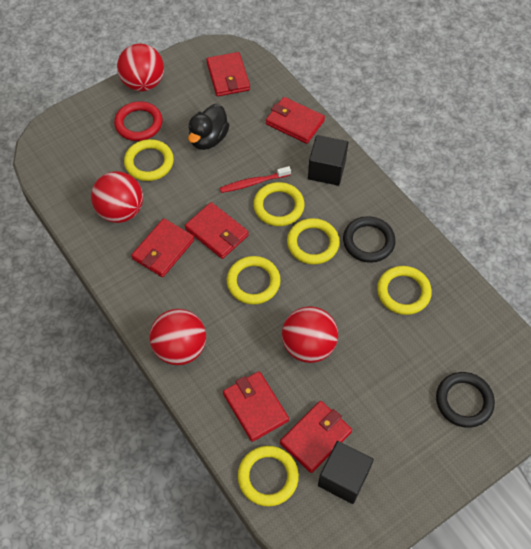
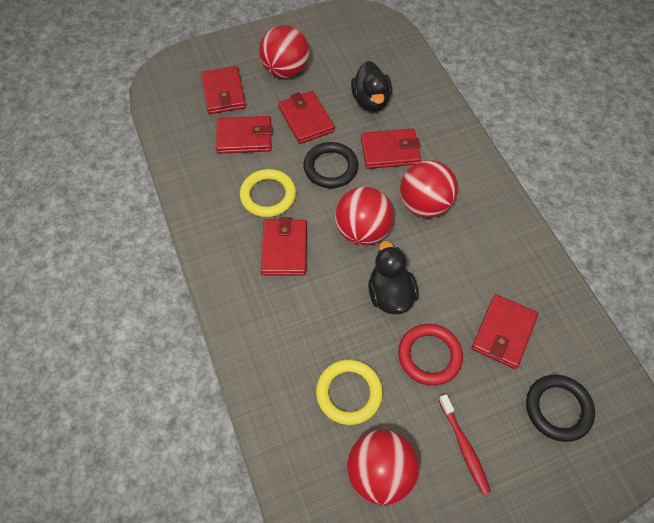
black cube: [308,135,348,186] [318,441,374,504] = 2 -> none = 0
black duck: [188,104,230,150] = 1 -> [351,61,392,112] [368,241,418,314] = 2
yellow ring: [124,139,174,181] [227,256,281,305] [238,446,299,506] [253,182,304,226] [287,218,340,265] [377,266,432,315] = 6 -> [240,169,296,218] [316,360,383,425] = 2

